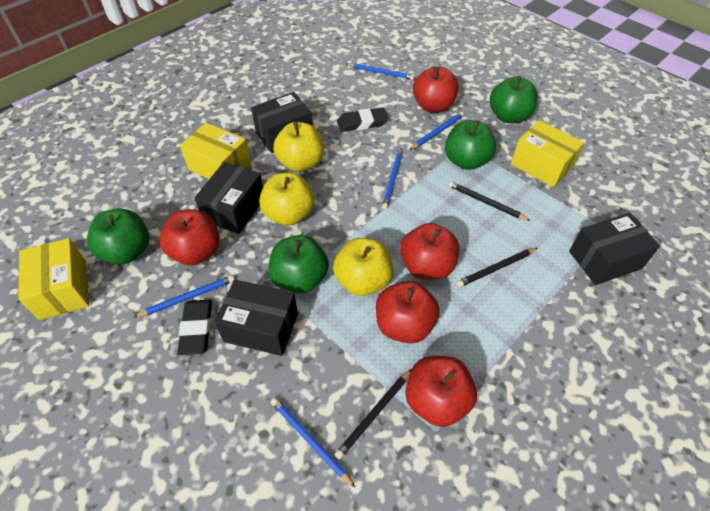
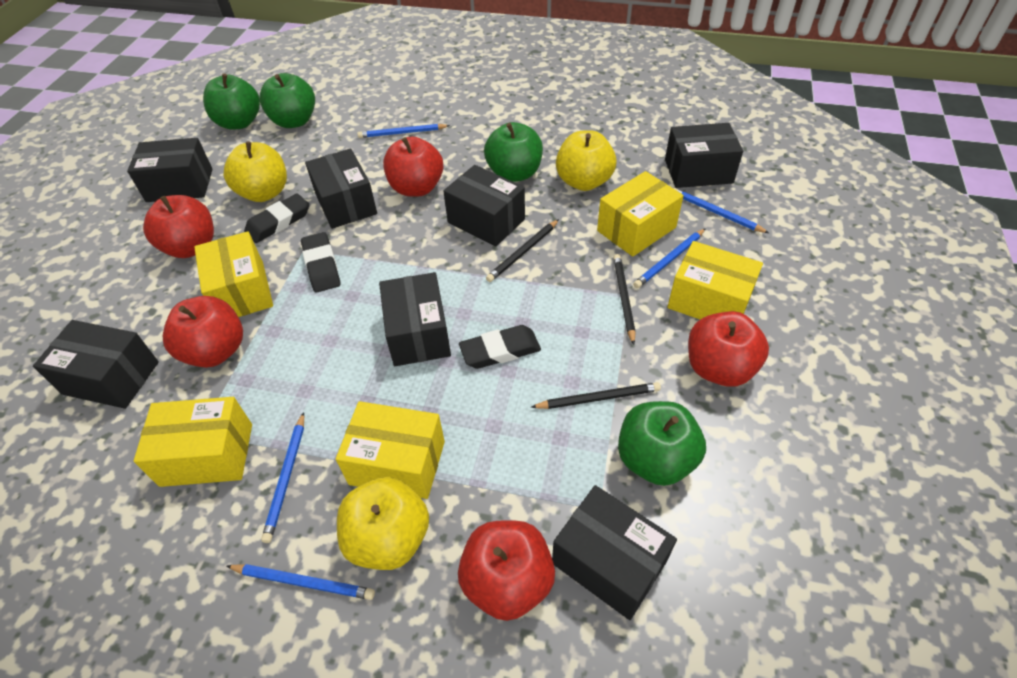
black box: [195,162,263,234] [214,280,298,356] [251,92,313,153] [569,213,660,285] = 4 -> [33,320,159,409] [127,138,213,202] [305,148,377,229] [379,272,451,366] [443,165,525,247] [552,485,677,620] [665,123,743,188] = 7
black eraser: [177,300,212,355] [337,108,388,132] = 2 -> [244,194,309,243] [301,232,341,293] [459,325,541,369] = 3
yellow box: [18,238,89,320] [180,123,251,179] [511,120,584,188] = 3 -> [134,397,252,487] [194,231,273,317] [336,401,445,499] [597,171,684,257] [667,241,763,320] = 5

